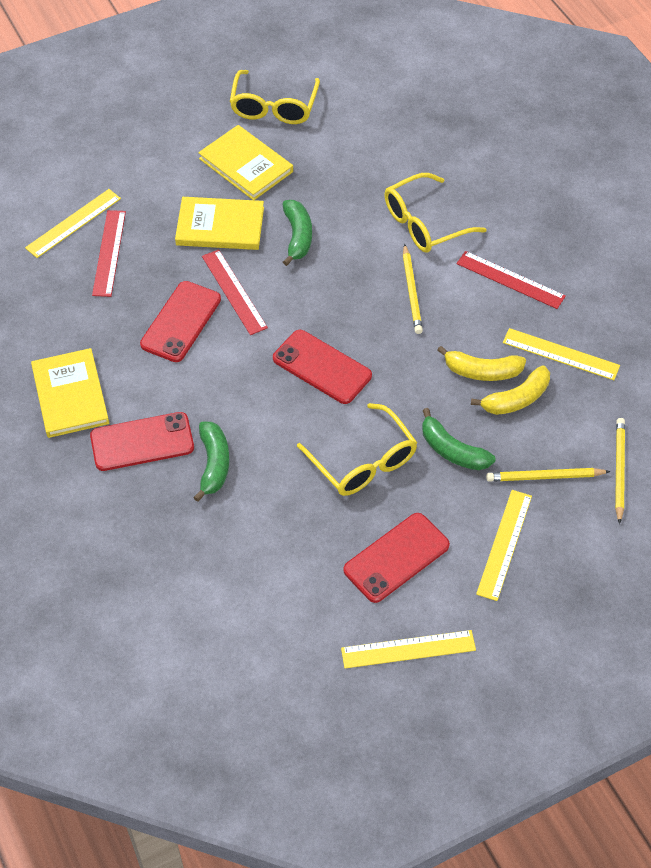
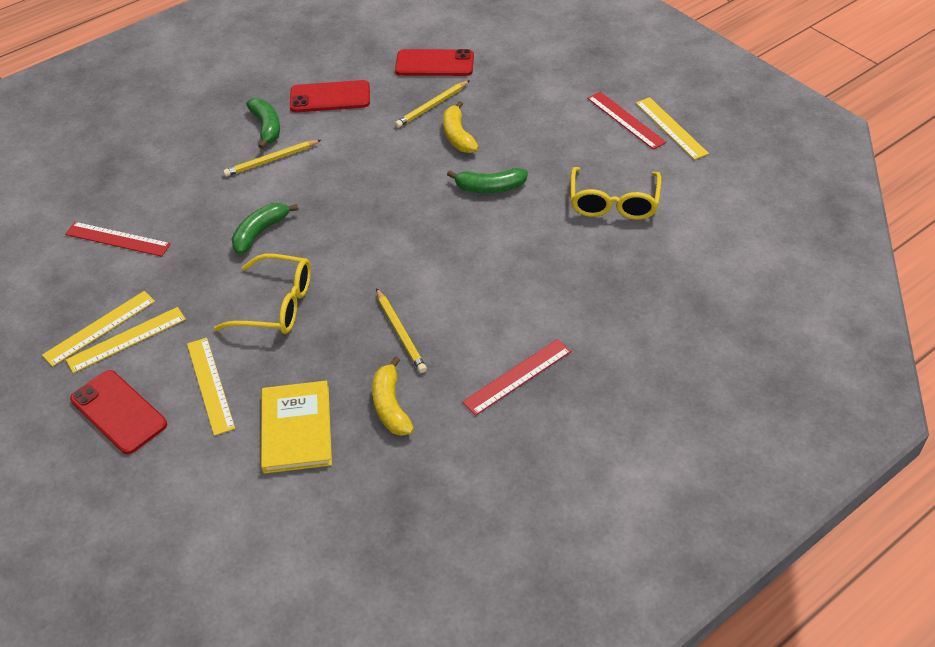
red phone: [90,412,194,471] [140,281,221,362] [273,330,372,404] [343,513,450,603] = 4 -> [70,370,167,454] [290,80,370,112] [395,49,474,76] = 3
yellow book: [31,348,109,438] [175,197,264,250] [198,125,293,200] = 3 -> [261,381,332,474] = 1
yellow glasses: [230,70,320,124] [297,403,418,496] [384,173,487,253] = 3 -> [214,254,311,334] [570,167,662,220] = 2

